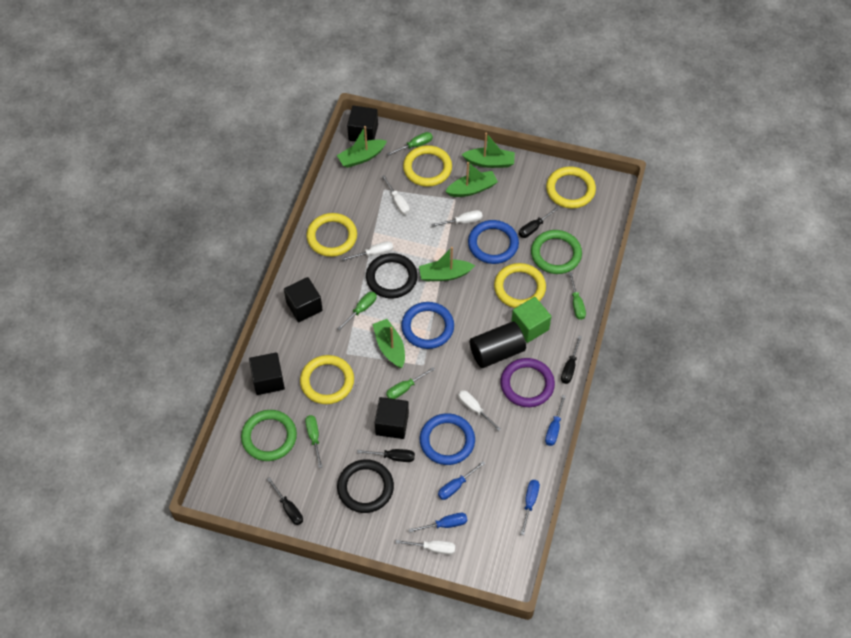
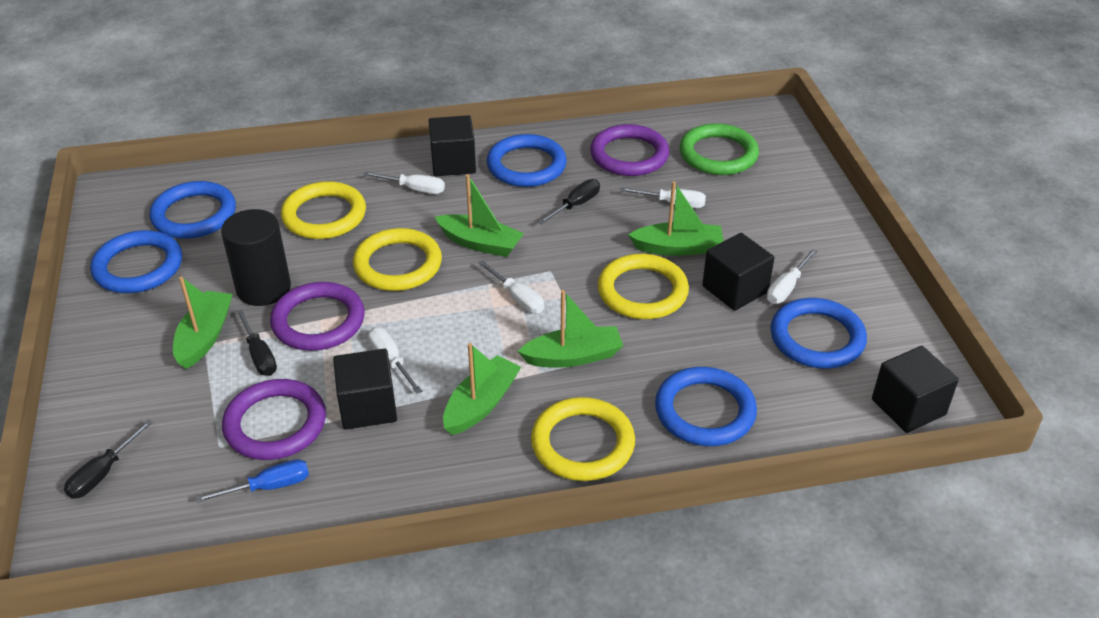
black ring: [337,459,394,513] [366,253,418,299] = 2 -> none = 0
black screwdriver: [267,477,303,525] [357,449,415,462] [519,206,560,238] [561,336,582,384] = 4 -> [64,419,153,499] [236,309,277,376] [538,179,600,225] = 3
blue ring: [401,302,454,349] [420,413,475,465] [468,220,519,264] = 3 -> [90,230,182,293] [149,181,236,239] [487,134,567,187] [655,367,757,446] [770,298,867,369] = 5
blue screwdriver: [409,513,467,533] [438,461,485,500] [521,480,540,535] [545,395,566,446] = 4 -> [195,459,309,503] = 1
green cube: [511,297,552,343] = 1 -> none = 0
green ring: [241,410,297,461] [531,230,582,274] = 2 -> [679,123,759,175] = 1
green screwdriver: [305,415,322,468] [337,292,377,331] [386,367,435,399] [387,132,433,156] [569,272,586,320] = 5 -> none = 0
purple ring: [500,358,555,407] = 1 -> [222,379,326,460] [270,282,365,351] [590,124,670,176] = 3
yellow ring: [300,355,354,404] [306,213,357,257] [403,145,452,187] [494,263,546,308] [546,166,596,208] = 5 -> [281,181,366,239] [353,228,442,291] [531,397,635,481] [598,254,689,319] = 4

